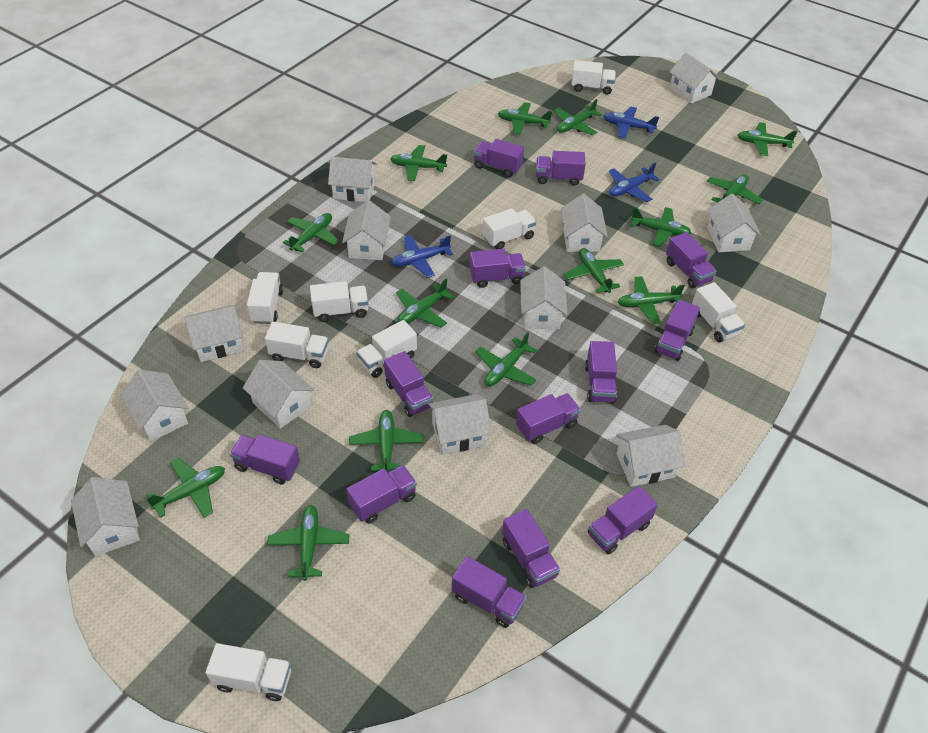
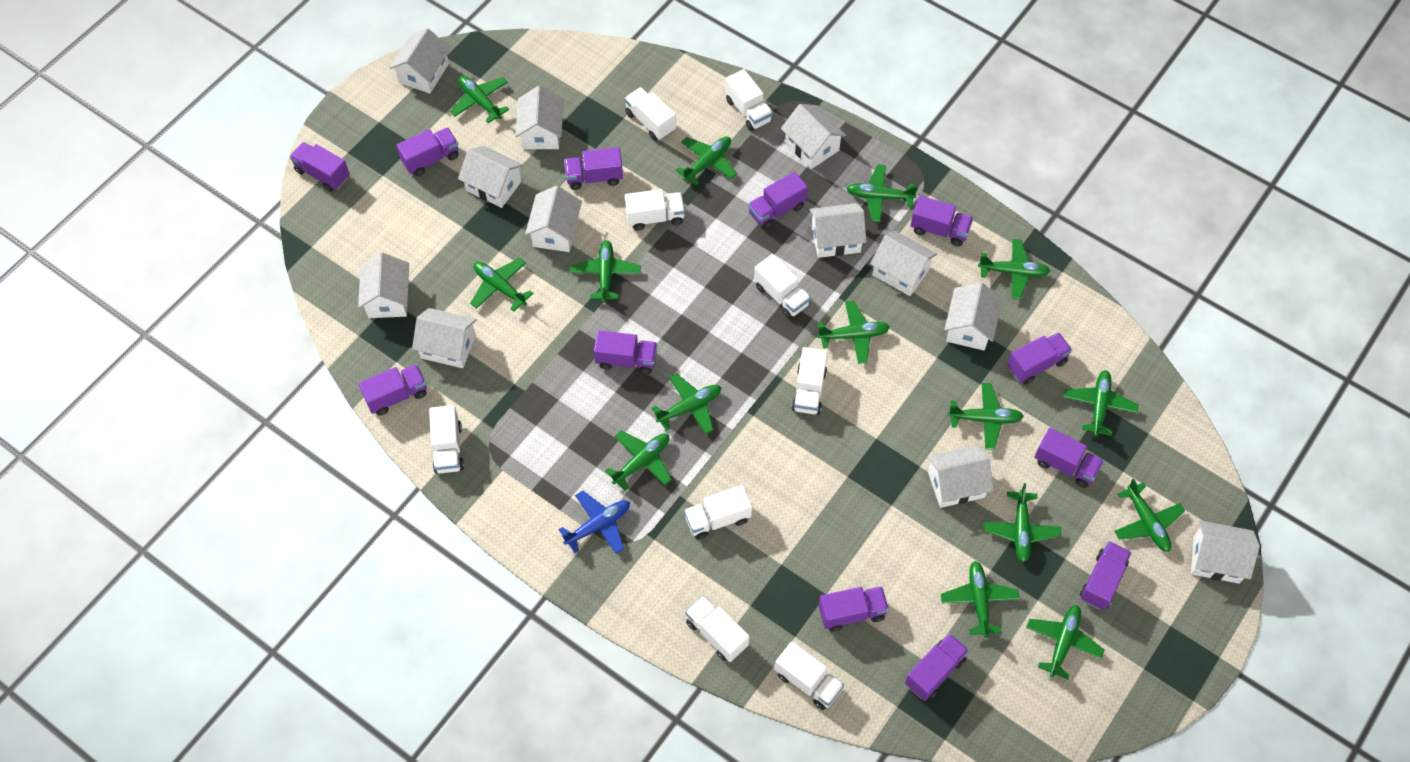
blue plane: [391,235,453,278] [604,107,659,138] [609,163,660,202] = 3 -> [559,491,630,554] = 1
green plane: [146,458,225,518] [267,505,350,581] [283,213,339,252] [349,410,424,472] [390,145,447,181] [396,279,454,328] [475,332,537,387] [498,102,552,135] [554,99,602,135] [564,248,624,293] [618,276,685,324] [631,207,691,247] [707,174,762,204] [737,122,798,156] = 14 -> [450,76,509,123] [470,258,533,312] [570,240,641,302] [605,431,672,491] [652,373,721,434] [676,136,737,185] [817,301,890,364] [846,164,918,222] [941,561,1019,638] [948,383,1024,450] [978,239,1050,299] [984,483,1061,563] [1026,605,1105,680] [1064,370,1138,436] [1114,479,1185,552] = 15
purple truck: [230,434,300,484] [346,465,417,523] [384,351,433,417] [452,556,526,628] [470,249,526,288] [473,139,524,177] [502,509,560,588] [516,393,581,444] [536,151,586,185] [585,341,617,403] [588,486,658,554] [654,300,700,361] [666,232,716,288] = 13 -> [289,142,350,192] [358,364,427,415] [396,128,459,176] [564,147,623,190] [594,330,657,374] [748,172,808,229] [818,586,889,632] [905,633,969,701] [910,195,973,246] [1007,332,1072,384] [1035,428,1104,488] [1080,541,1132,610] = 12
white truck: [206,643,291,701] [247,272,283,324] [265,322,329,368] [310,281,368,322] [356,320,417,378] [482,208,536,249] [571,60,616,95] [692,282,745,342] = 8 -> [429,405,464,473] [624,87,676,141] [625,189,685,231] [684,485,752,540] [685,595,749,662] [725,69,773,131] [754,254,811,319] [775,642,844,710] [792,347,828,415] = 9

